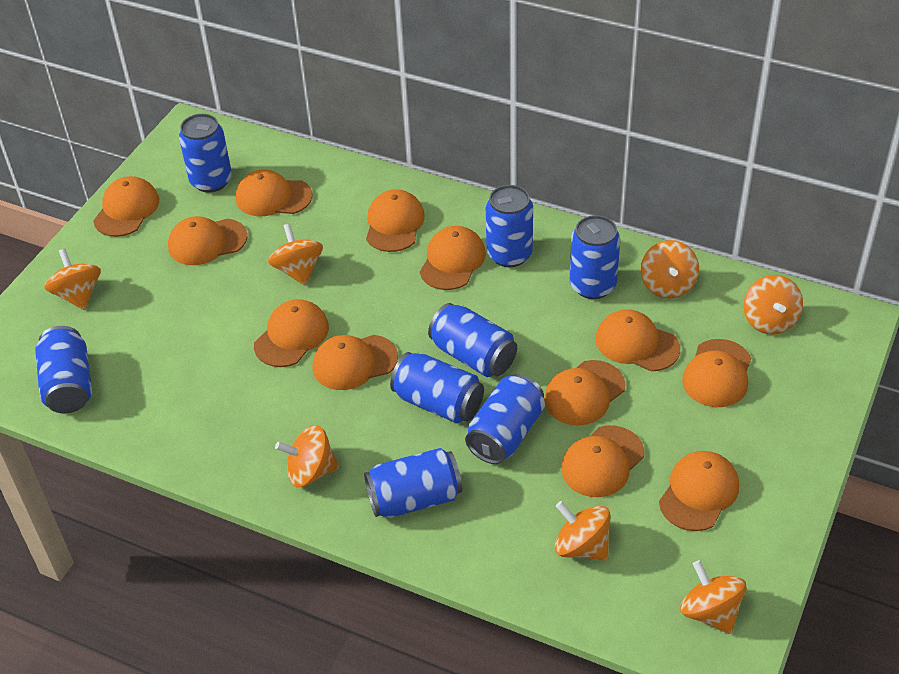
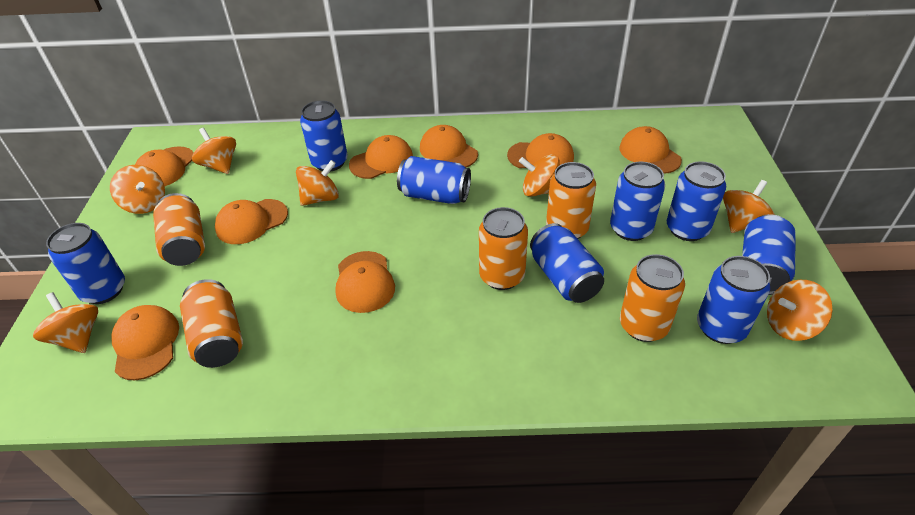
orange can: none = 0 -> [153,193,205,266] [180,279,243,368] [479,207,528,290] [546,162,596,239] [620,254,685,342] = 5
orange cap: [93,176,159,237] [168,216,248,265] [236,170,312,216] [254,299,329,367] [312,335,398,390] [366,189,425,252] [420,226,486,290] [544,360,625,426] [561,425,644,497] [595,309,680,371] [659,451,739,531] [682,339,751,407] = 12 -> [111,305,179,380] [135,146,194,186] [215,199,288,244] [335,251,395,313] [349,135,413,179] [420,125,478,167] [507,133,574,168] [619,126,682,174] = 8

